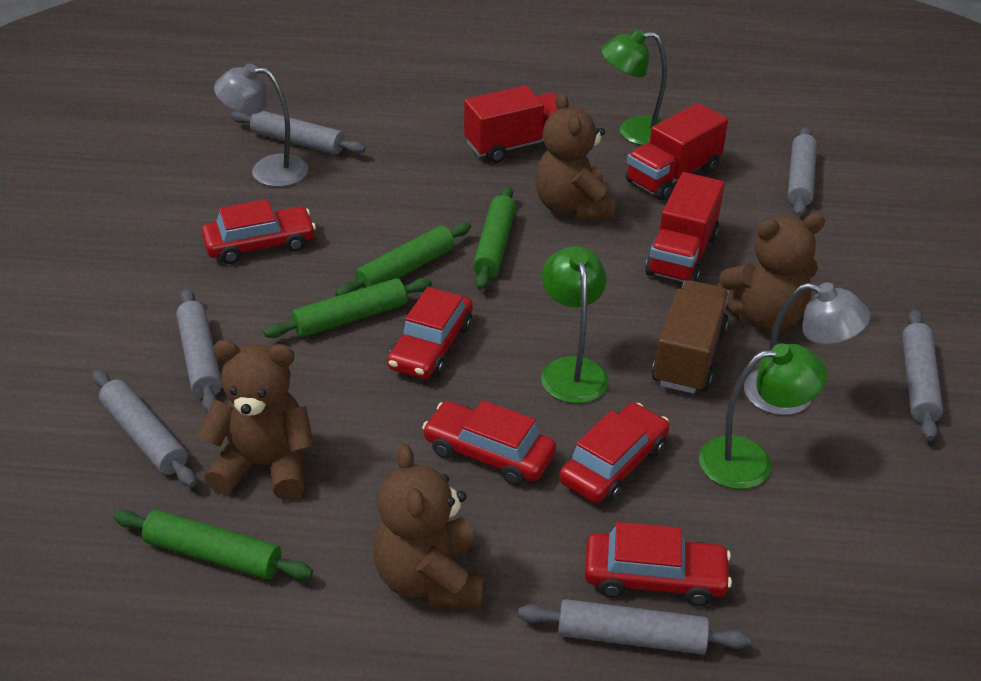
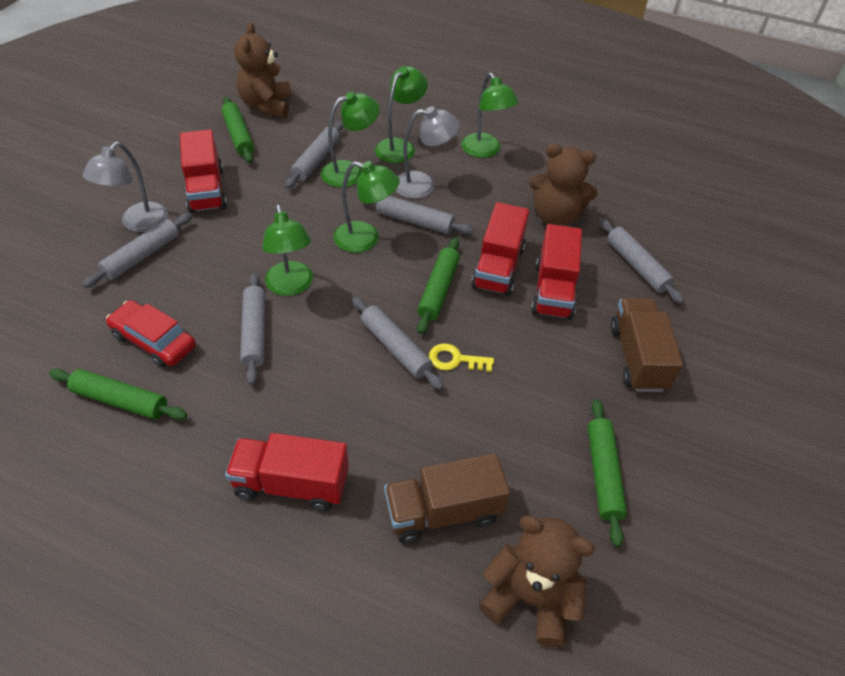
brown teddy bear: [198,340,314,500] [373,444,484,609] [535,92,615,220] [717,213,825,331] = 4 -> [235,22,292,118] [479,515,595,647] [529,143,598,226] = 3
brown truck: [652,280,729,394] = 1 -> [384,453,510,543] [611,298,683,392] = 2
green lamp: [541,246,609,403] [601,29,667,145] [699,343,827,489] = 3 -> [262,205,313,296] [321,92,380,187] [334,161,400,253] [375,66,428,163] [461,73,519,158] = 5
red car: [201,199,316,264] [387,287,473,379] [422,400,556,486] [559,403,669,503] [584,522,732,606] = 5 -> [106,300,196,368] = 1
red truck: [464,85,557,163] [626,103,728,201] [645,172,724,282] = 3 -> [180,129,227,213] [225,433,349,511] [471,202,529,296] [531,224,582,320] = 4
yellow key: none = 0 -> [429,343,494,372] = 1

